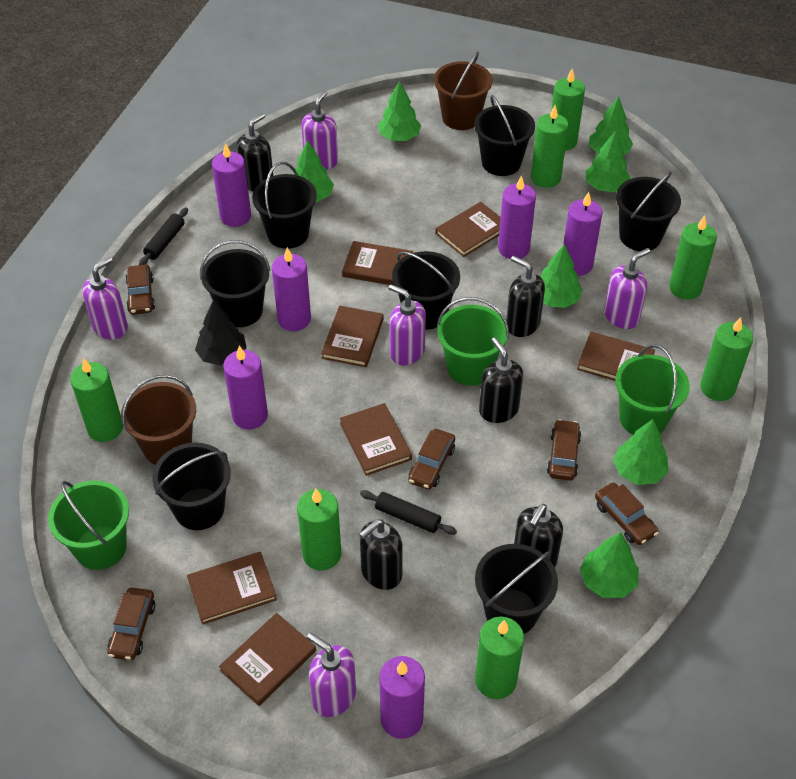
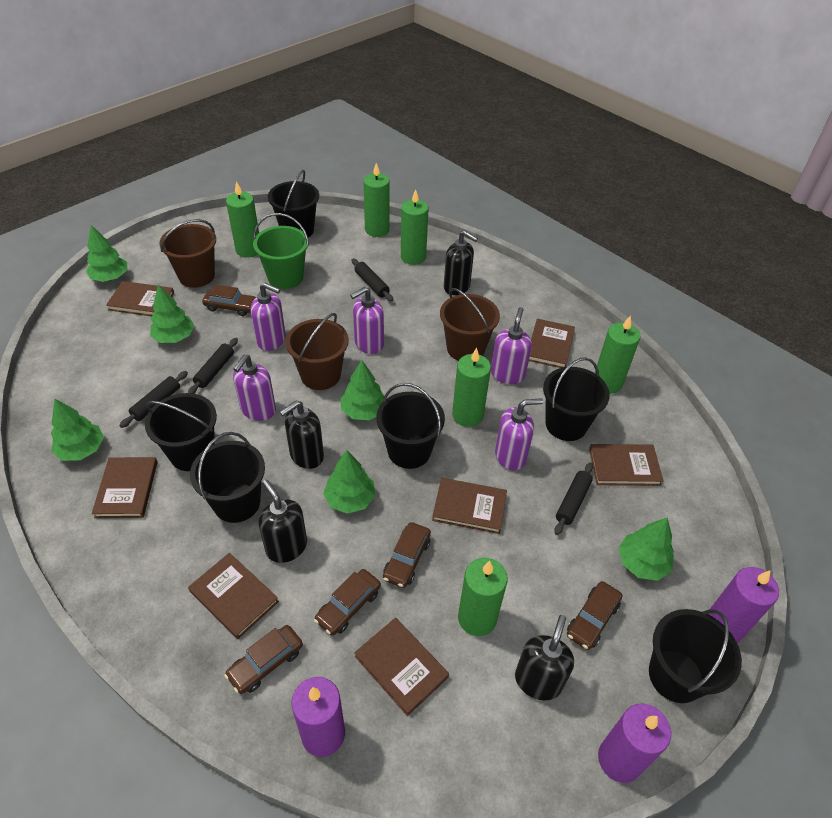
black bucket: [152,443,231,530] [200,240,270,327] [252,162,317,249] [392,251,460,330] [474,95,535,176] [475,544,558,634] [616,172,681,251] = 7 -> [145,393,217,471] [190,432,265,523] [268,170,319,237] [376,383,445,469] [543,357,610,441] [649,609,742,703] = 6
black rolling pin: [139,207,188,265] [360,490,457,535] = 2 -> [119,371,188,428] [188,338,238,394] [352,259,393,302] [554,462,593,535] = 4
black soap dispenser: [237,113,273,191] [359,519,403,590] [479,337,523,423] [506,256,545,337] [514,504,563,567] = 5 -> [258,479,307,563] [280,400,324,469] [444,230,478,295] [515,615,574,700] = 4
black tree: [195,301,247,365] = 1 -> none = 0
brown bucket: [121,375,196,465] [434,51,493,130] = 2 -> [159,219,216,288] [285,313,349,390] [440,288,500,361] = 3
green bucket: [48,480,129,570] [437,297,509,386] [615,345,690,435] = 3 -> [253,213,309,289] = 1
green candle: [70,358,123,442] [297,489,341,570] [475,617,524,699] [531,105,568,188] [551,68,585,151] [669,216,717,300] [700,317,753,401] = 7 -> [226,181,259,258] [363,163,390,237] [401,189,429,265] [452,347,491,427] [458,558,508,636] [595,315,640,394] = 6
green tree: [293,141,334,202] [378,81,421,141] [541,244,583,308] [580,532,639,598] [585,131,631,192] [589,96,633,155] [613,419,668,485] = 7 -> [51,399,104,461] [86,225,127,282] [150,284,195,343] [323,450,375,514] [341,360,384,420] [618,518,674,581] = 6
purple candle: [212,143,251,227] [223,346,268,429] [272,247,311,331] [379,656,425,739] [498,175,536,259] [563,192,602,276] = 6 -> [292,677,345,757] [598,704,671,783] [708,567,779,643] = 3

